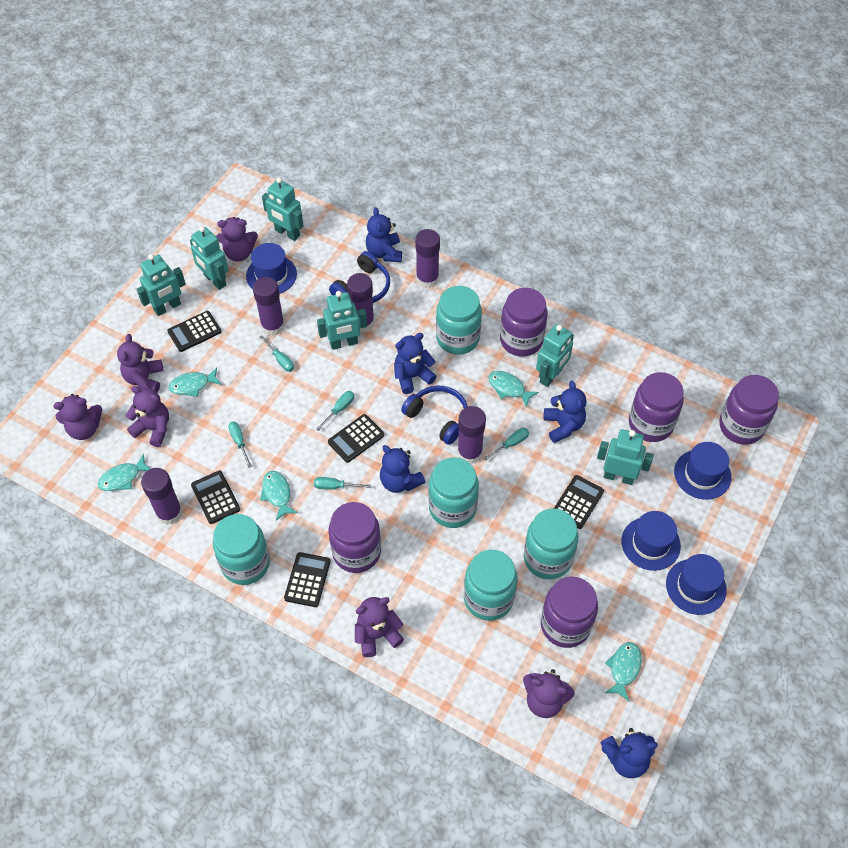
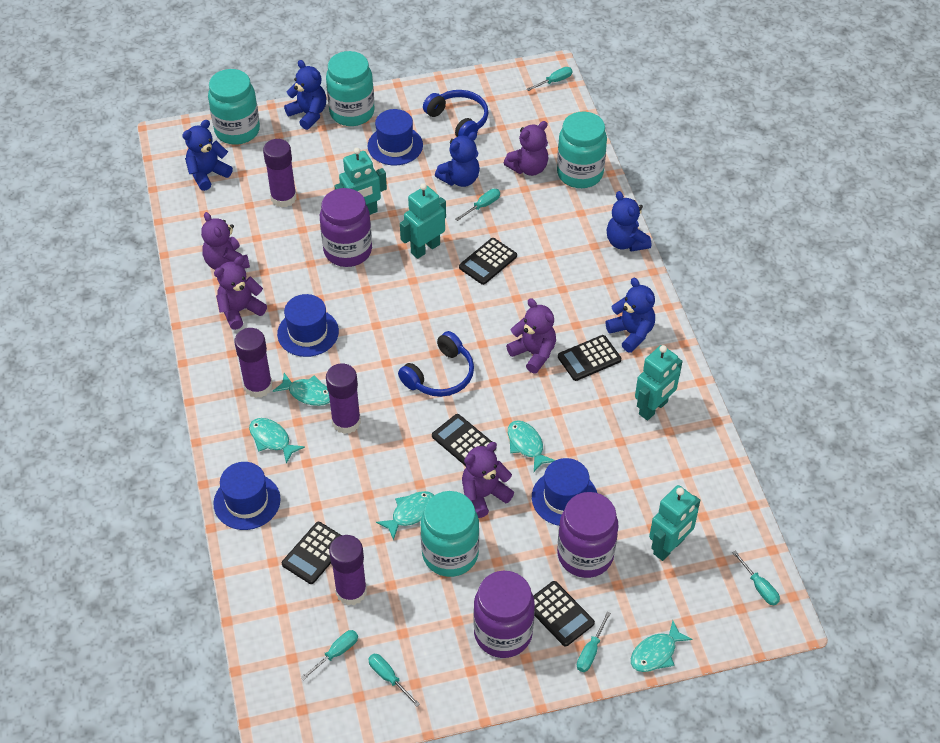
purple glue stick: [141,468,182,525] [253,277,285,336] [347,273,374,332] [415,229,440,288] [457,406,486,464] = 5 -> [234,328,272,398] [263,139,297,208] [326,363,361,434] [329,535,367,605] = 4
purple jar: [329,502,381,573] [500,288,548,357] [541,577,598,648] [629,372,684,442] [719,375,779,445] = 5 -> [320,188,372,267] [474,571,535,658] [557,492,619,578] = 3
purple teddy bear: [53,394,102,440] [117,334,163,393] [126,386,169,447] [216,217,258,261] [355,597,404,657] [523,669,575,718] = 6 -> [201,212,250,270] [214,256,267,330] [462,442,514,518] [504,121,548,176] [506,298,556,374] = 5
turquoise jar: [213,514,270,585] [429,457,479,528] [436,286,482,355] [464,550,517,621] [524,509,578,580] = 5 -> [208,69,260,145] [326,51,375,126] [421,491,479,577] [557,112,607,188] = 4
turquoise robot: [136,254,186,316] [190,226,228,290] [262,177,303,241] [317,291,367,350] [536,324,574,387] [597,429,654,485] = 6 -> [335,148,387,215] [400,183,446,259] [635,345,683,420] [649,485,700,561] = 4
turquoise screwdriver: [228,422,252,468] [260,335,294,372] [314,477,371,490] [316,391,354,431] [483,428,529,461] = 5 -> [301,630,358,680] [368,654,420,707] [456,189,500,221] [527,67,572,91] [577,612,611,672] [732,550,780,605] = 6

